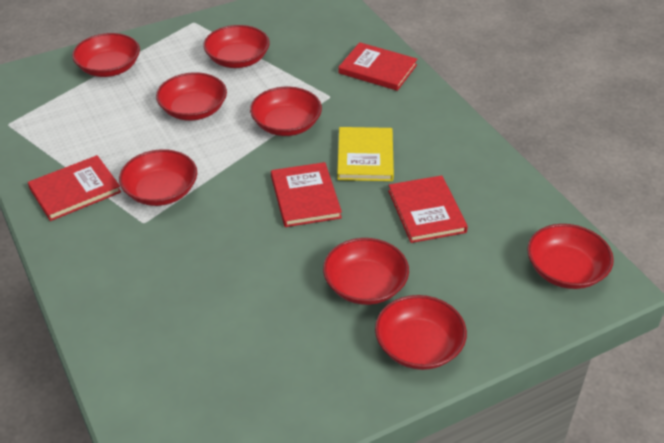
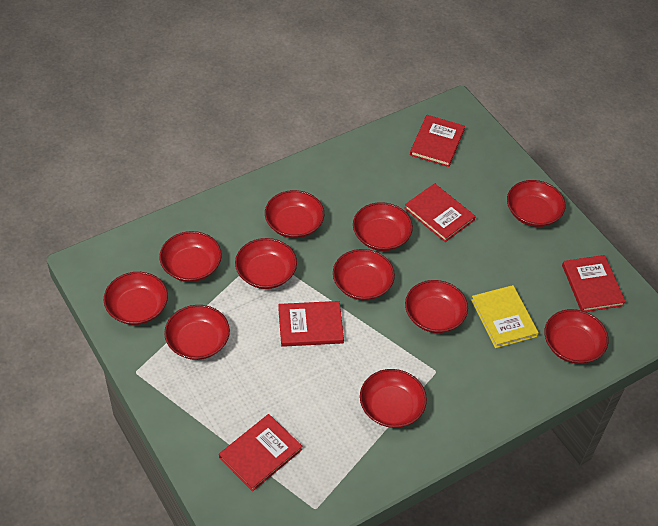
red book: [28,155,121,221] [271,162,342,227] [338,42,417,91] [388,175,468,243] = 4 -> [219,414,303,491] [278,301,344,347] [404,183,476,242] [410,115,465,167] [562,255,626,312] = 5
red bowl: [72,33,140,77] [119,149,197,206] [156,72,227,121] [203,25,270,68] [250,87,322,136] [323,238,409,305] [375,295,467,370] [527,224,614,289] = 8 -> [104,272,168,325] [159,231,222,282] [164,305,230,360] [235,238,297,289] [265,190,324,238] [333,249,395,300] [353,202,413,251] [360,369,427,428] [405,280,468,333] [507,180,565,227] [544,309,609,364] = 11

